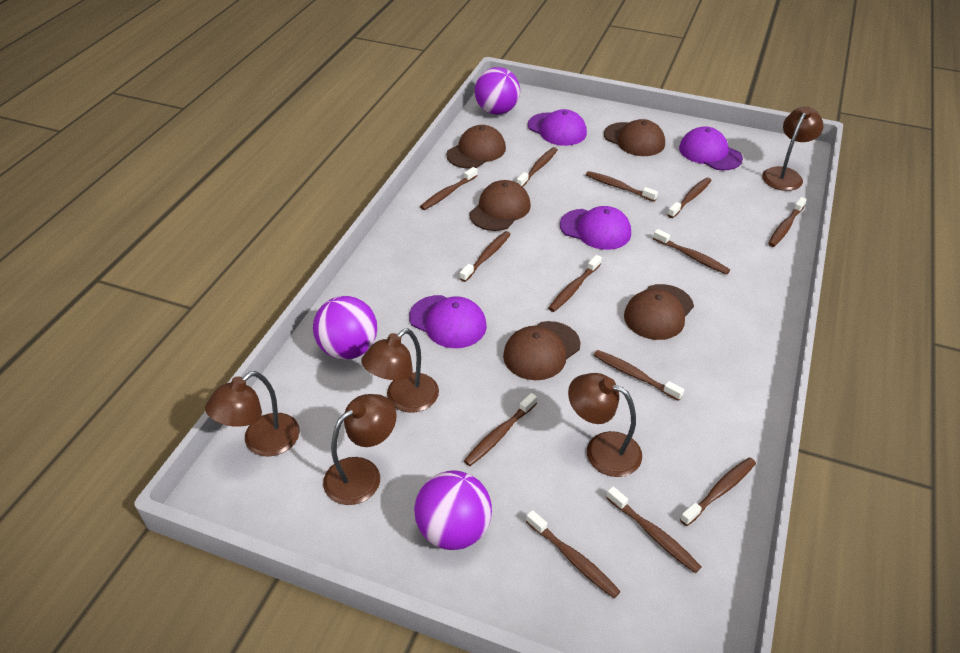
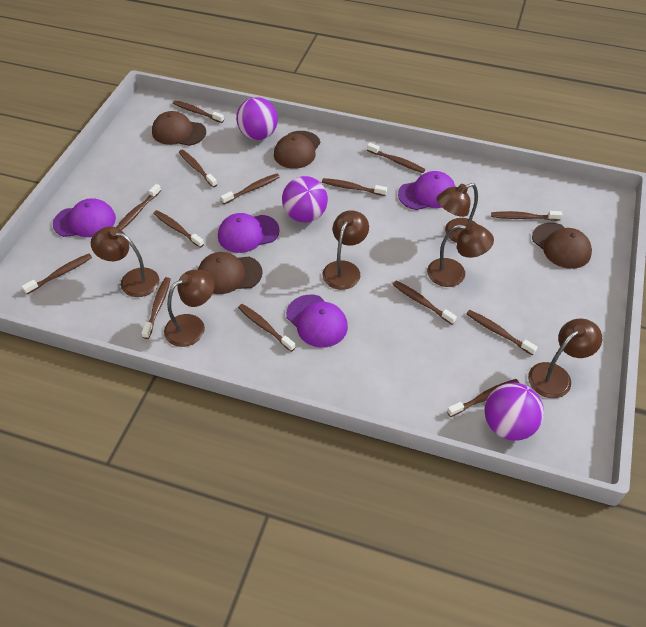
brown cap: [446,125,506,169] [469,180,531,231] [503,321,581,380] [604,119,665,156] [624,284,694,340] = 5 -> [152,111,206,146] [198,252,263,294] [274,131,320,169] [532,223,592,269] = 4
brown lamp: [205,371,300,456] [323,394,396,505] [361,328,439,413] [568,373,642,477] [762,107,824,191] = 5 -> [91,226,159,297] [164,270,215,347] [322,210,369,290] [427,223,494,287] [437,183,478,243] [528,319,602,398] = 6
brown toothbrush: [420,167,478,210] [460,231,511,282] [464,393,537,466] [517,147,558,187] [526,510,621,598] [548,255,602,312] [586,171,658,202] [594,350,684,401] [606,487,701,573] [653,229,730,274] [668,177,712,218] [680,457,756,526] [768,197,807,247] = 13 -> [22,254,92,294] [116,184,161,230] [142,277,171,339] [153,210,204,248] [173,100,224,123] [179,150,217,187] [221,173,280,204] [238,304,296,352] [322,178,387,196] [367,143,425,173] [392,281,457,325] [447,379,519,417] [467,310,538,355] [491,211,562,221] = 14

